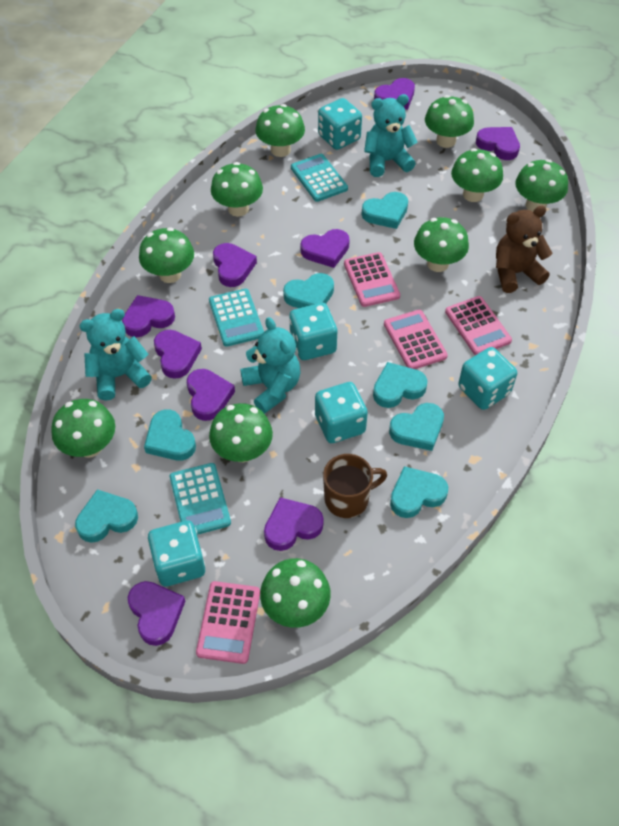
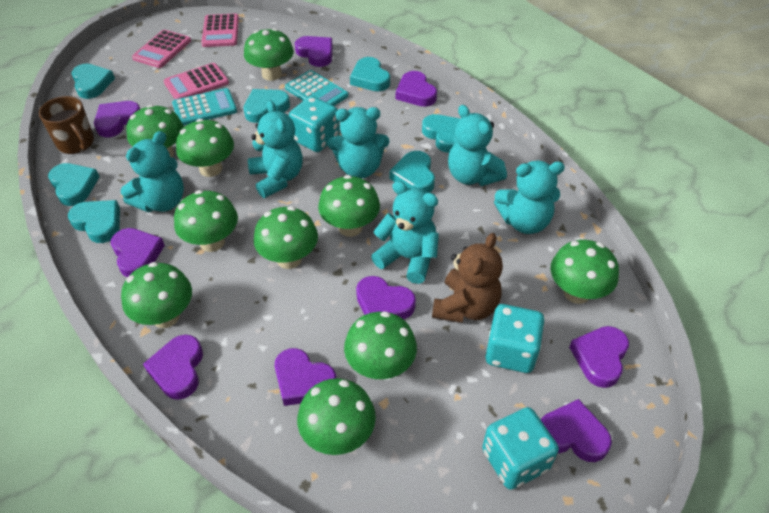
pink calculator: [196,581,260,664] [344,252,400,307] [384,310,448,369] [445,296,512,355] = 4 -> [132,30,191,68] [164,63,229,99] [201,13,239,47] = 3
turquoise calculator: [170,463,231,535] [209,288,264,347] [291,154,348,202] = 3 -> [172,88,237,125] [285,70,349,106] = 2
turquoise dice: [148,521,205,586] [289,303,337,360] [315,382,368,443] [318,98,362,150] [458,347,517,410] = 5 -> [289,96,340,152] [482,407,559,490] [485,304,545,373] = 3
turquoise teddy bear: [79,309,152,401] [240,317,300,414] [364,94,418,177] = 3 -> [121,131,184,212] [248,100,303,198] [328,107,389,179] [371,181,439,284] [448,105,507,186] [494,161,565,234] = 6

